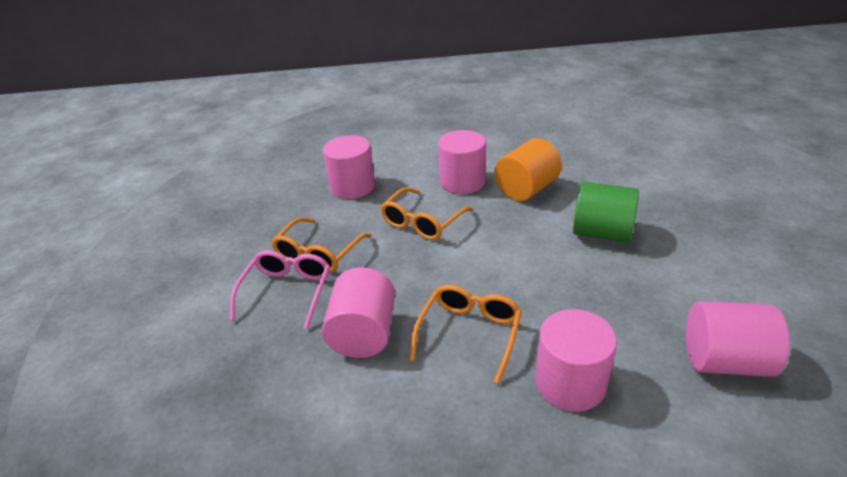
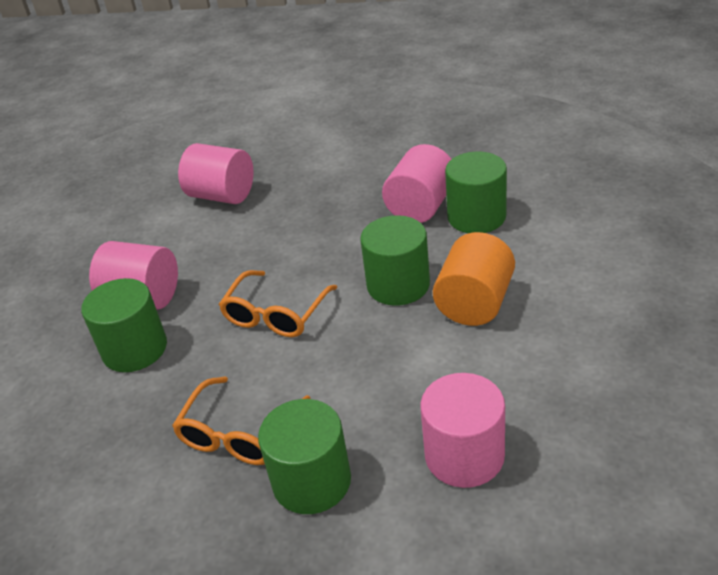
green cylinder: [573,182,639,243] = 1 -> [81,278,167,372] [258,399,351,514] [360,215,430,306] [445,151,507,233] = 4
orange glasses: [271,217,371,272] [380,187,473,240] [410,285,522,384] = 3 -> [172,377,311,465] [219,270,338,337] = 2
pink cylinder: [322,268,395,358] [323,135,375,199] [438,130,486,194] [535,309,617,412] [686,301,789,377] = 5 -> [89,241,178,310] [178,143,254,204] [382,144,451,223] [420,373,505,488] = 4
pink glasses: [230,250,330,329] = 1 -> none = 0

